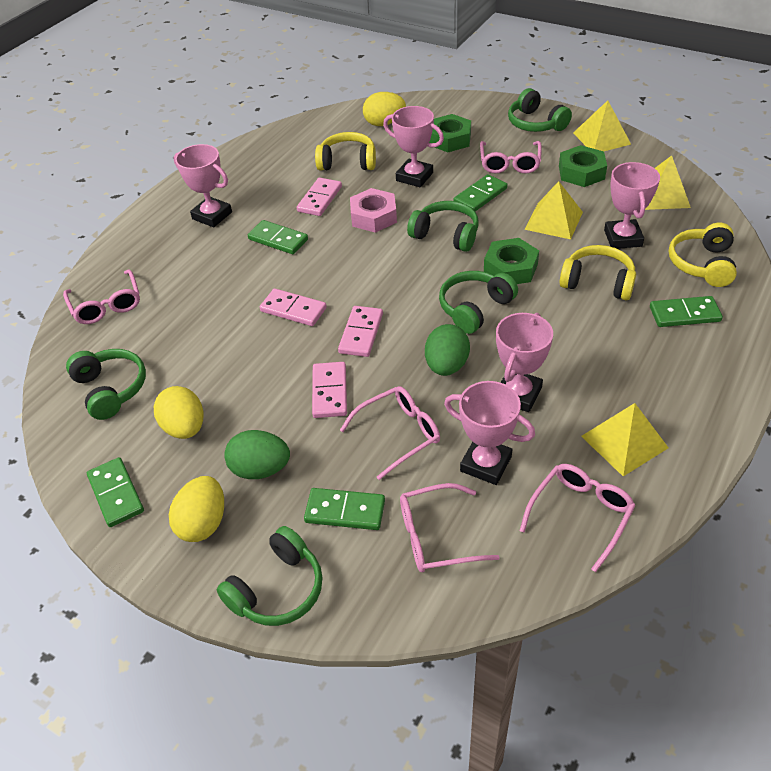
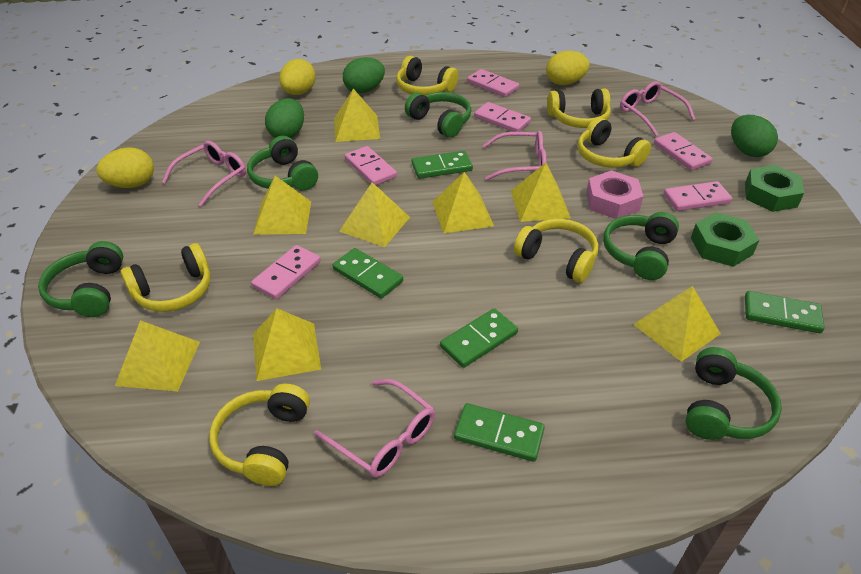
green egg: [224,430,290,479] [425,324,470,376] = 2 -> [265,98,304,138] [343,58,385,93] [731,115,778,157] = 3
green nut: [429,114,471,152] [484,238,539,284] [559,145,607,187] = 3 -> [691,212,759,267] [745,165,804,212] = 2
pink domino: [260,289,327,326] [297,178,342,216] [312,362,347,418] [338,306,383,357] = 4 -> [251,245,321,300] [345,146,397,185] [467,69,519,97] [474,102,531,132] [654,132,713,171] [664,181,732,211] = 6
pink glasses: [63,270,140,324] [340,386,440,480] [400,483,500,572] [480,141,542,174] [519,464,635,572] = 5 -> [162,141,246,207] [314,379,435,478] [483,131,546,180] [620,81,695,136] = 4
pink trophy: [174,144,232,227] [383,106,444,187] [444,381,535,485] [496,313,553,412] [604,162,660,249] = 5 -> none = 0
yellow headphones: [315,132,376,170] [560,245,636,300] [669,223,737,287] = 3 -> [121,243,211,312] [209,384,310,486] [396,56,459,95] [514,219,598,283] [547,88,611,128] [578,117,651,168] = 6
yellow pyramid: [525,181,583,239] [573,100,631,151] [581,403,669,476] [645,156,691,210] = 4 -> [115,320,200,391] [253,176,311,235] [253,308,321,381] [334,89,380,142] [339,182,410,247] [432,172,494,233] [511,163,571,222] [633,286,721,362] = 8

